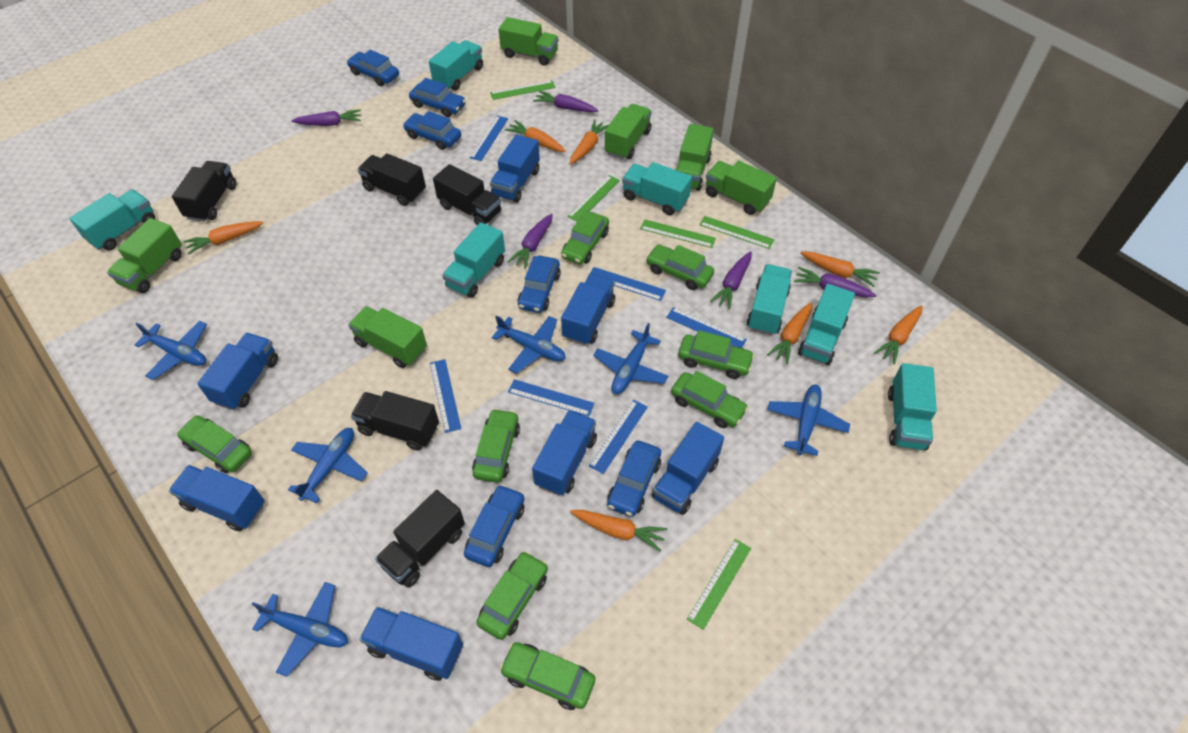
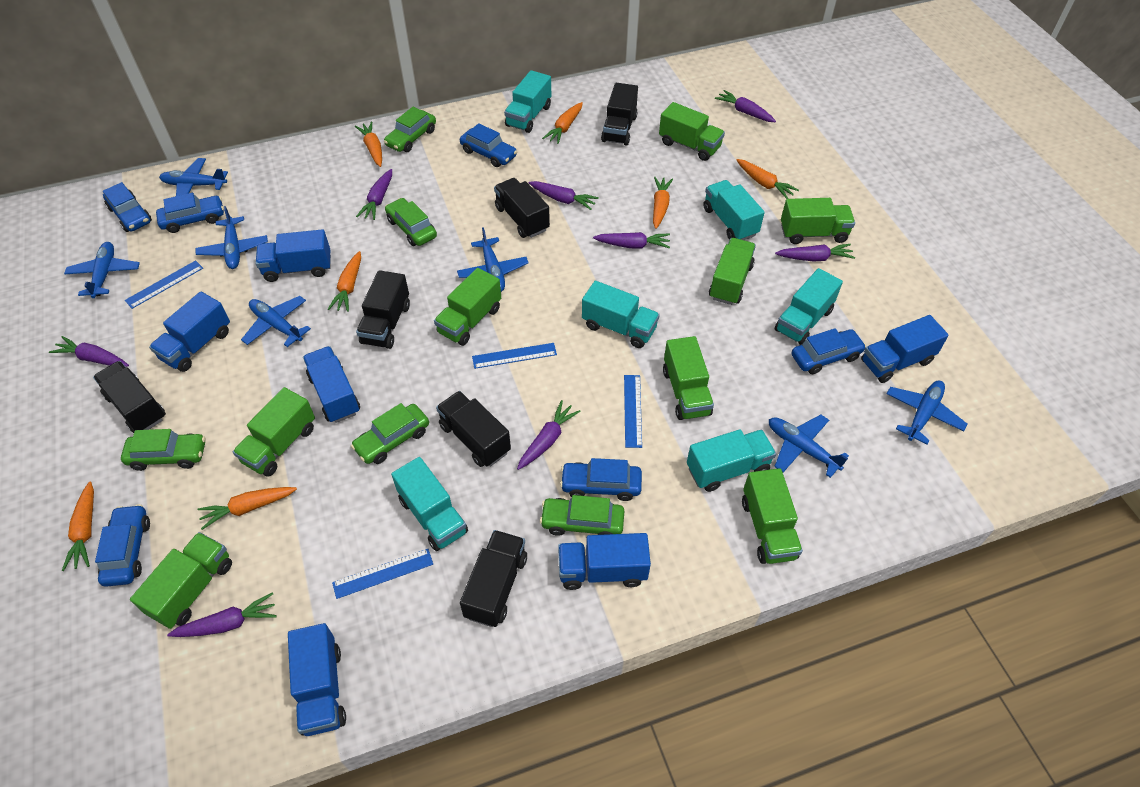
black truck: [172,161,237,222] [351,391,439,451] [357,153,426,206] [375,490,465,588] [433,164,501,225] = 5 -> [93,361,166,433] [356,270,410,349] [436,391,511,467] [460,530,527,627] [494,178,550,238] [601,83,638,145] = 6
blue plane: [135,321,207,380] [252,582,348,677] [288,428,367,503] [492,315,566,374] [593,323,668,394] [767,385,850,456] = 6 -> [64,242,140,298] [159,158,228,196] [196,206,268,269] [241,296,311,347] [457,227,529,292] [769,415,849,478] [886,380,967,445] = 7
blue ruler: [430,359,461,433] [470,116,508,161] [508,379,595,416] [589,400,648,474] [590,267,666,301] [666,307,747,348] = 6 -> [125,260,203,309] [332,549,433,599] [472,343,557,369] [624,375,642,448] = 4
blue truck: [169,465,265,531] [197,333,278,410] [359,607,463,681] [490,134,540,203] [532,410,597,496] [561,274,615,345] [652,422,724,515] = 7 -> [149,291,230,372] [255,229,331,282] [288,623,346,736] [303,346,360,423] [558,533,651,590] [861,315,949,383] = 6
green car: [177,415,252,473] [472,408,520,483] [476,551,548,640] [499,642,595,710] [561,211,609,265] [646,244,714,290] [671,371,749,428] [678,330,755,379] = 8 -> [121,429,205,471] [351,403,429,464] [384,107,436,152] [385,198,437,246] [540,495,624,536] = 5
green ruler: [490,80,555,100] [567,175,620,222] [640,219,716,248] [687,539,751,630] [699,216,775,249] = 5 -> none = 0
green truck: [107,218,182,293] [348,306,427,368] [498,17,558,65] [605,104,652,159] [676,124,714,191] [706,161,777,215] = 6 -> [130,532,232,629] [233,387,315,476] [434,268,501,346] [659,102,725,161] [663,336,714,420] [709,238,756,305] [742,468,803,564] [781,198,855,244] = 8
purple carrot: [292,109,361,126] [507,214,553,269] [533,91,599,113] [710,251,752,309] [794,267,876,298] = 5 -> [49,336,129,367] [167,592,277,637] [356,169,392,220] [517,400,581,470] [529,181,599,210] [593,232,670,249] [715,90,776,122] [775,244,855,262] = 8
turquoise truck: [69,190,155,250] [429,40,483,90] [442,222,505,298] [622,162,692,215] [747,264,792,335] [798,284,855,365] [888,363,937,451] = 7 -> [391,457,468,551] [504,70,551,133] [582,281,660,348] [687,429,776,492] [703,180,765,240] [775,268,843,344] = 6

